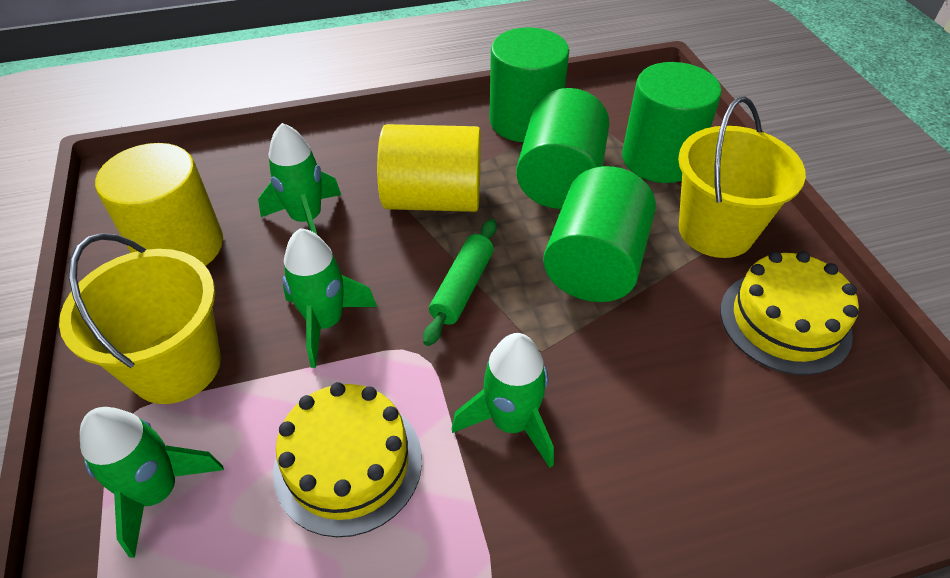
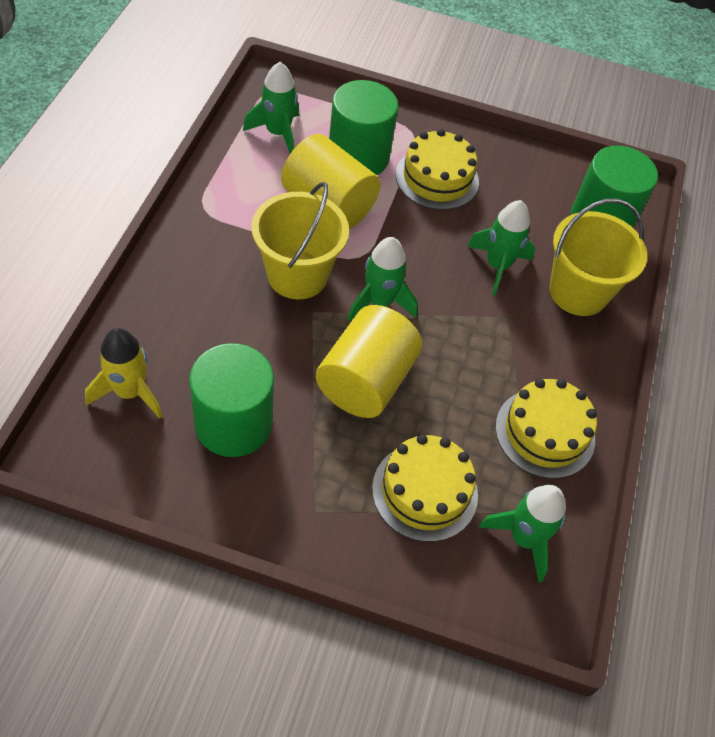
green cylinder: [489,27,569,142] [516,88,609,209] [543,166,656,302] [622,62,722,183] = 4 -> [189,343,274,457] [329,80,398,175] [571,146,658,228] = 3
green rolling pin: [423,219,497,346] = 1 -> none = 0
yellow cake: [273,382,422,537] [720,251,859,375] = 2 -> [372,434,478,542] [396,129,479,210] [495,379,597,479] = 3
yellow rocket: none = 0 -> [85,328,162,418] = 1

